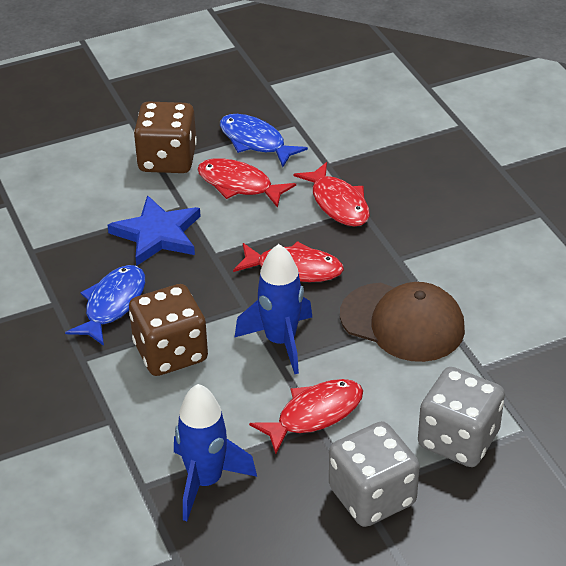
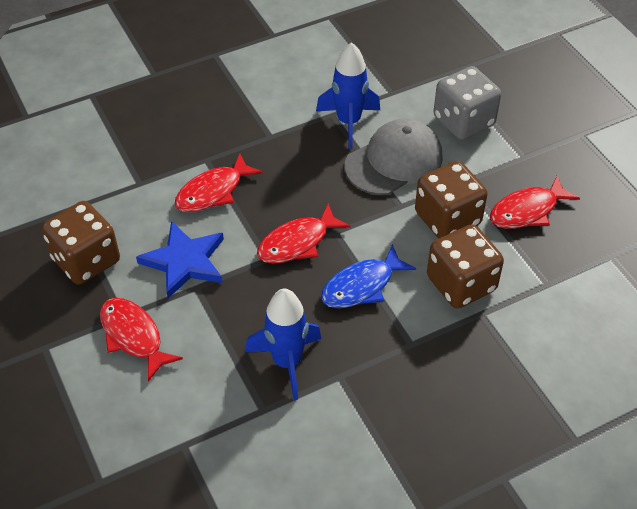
blue fish: [65,265,145,346] [220,114,308,167] = 2 -> [321,244,416,308] = 1
brown cap: [340,282,465,362] = 1 -> none = 0
brown dice: [129,284,208,376] [134,101,197,173] = 2 -> [42,201,120,285] [415,161,488,238] [427,224,504,308] = 3
grey cap: none = 0 -> [345,119,443,195] = 1
grey dice: [329,421,420,527] [418,367,505,467] = 2 -> [434,66,501,140] = 1

